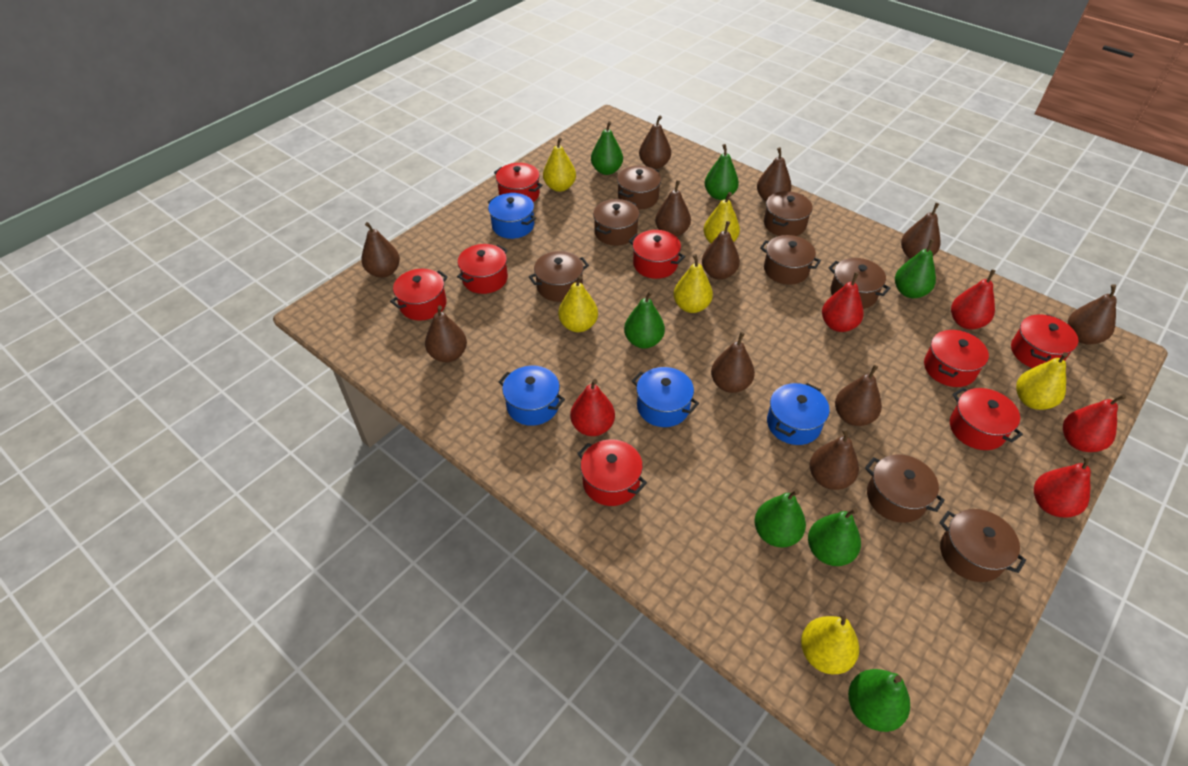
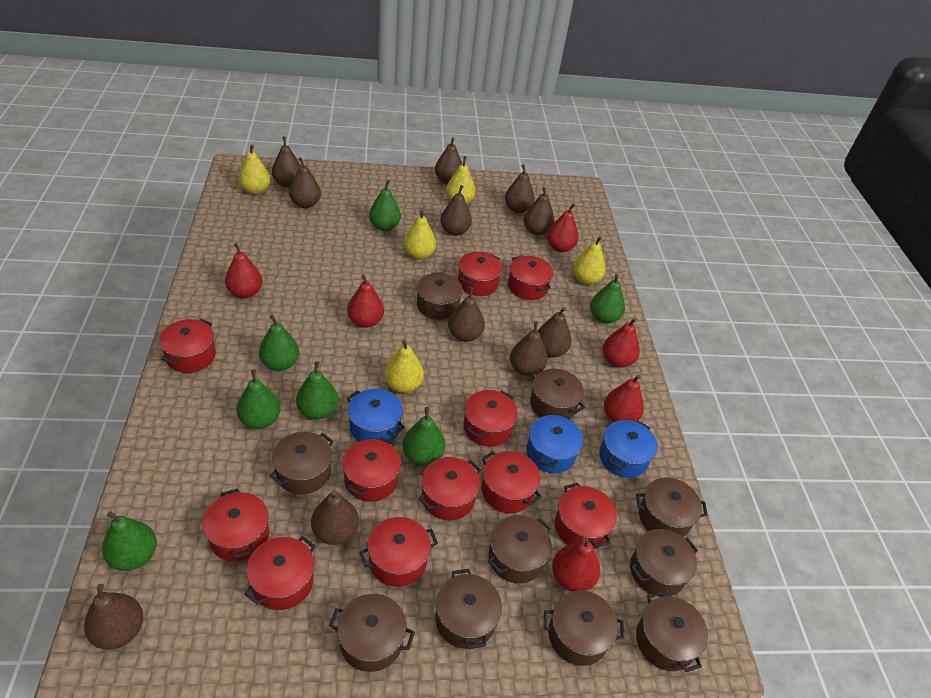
blue pot: [488,193,536,239] [499,365,565,426] [632,367,699,427] [767,383,830,445] = 4 -> [347,389,405,441] [527,413,583,473] [599,420,658,478] = 3
brown pot: [529,251,589,302] [593,199,639,246] [617,166,661,209] [760,235,821,285] [764,191,813,236] [829,258,890,309] [865,454,945,523] [939,509,1026,582] = 8 -> [270,432,334,494] [329,594,415,672] [417,272,463,320] [435,569,502,649] [488,515,552,583] [530,369,585,419] [544,590,625,666] [630,529,698,597] [636,477,708,537] [636,591,708,672] = 10
red pear: [570,379,615,436] [822,272,864,332] [951,269,995,329] [1034,455,1091,518] [1063,394,1126,452] = 5 -> [225,243,263,298] [347,275,384,328] [547,203,579,252] [552,536,600,592] [603,318,640,368] [604,374,644,422] = 6
red pot: [390,269,448,321] [457,244,508,294] [494,163,543,202] [577,439,647,506] [629,230,685,279] [924,330,989,387] [950,387,1023,450] [1011,314,1078,368] = 8 -> [159,319,216,373] [203,488,269,562] [244,536,315,610] [342,437,401,502] [359,517,438,587] [419,457,481,520] [458,252,503,296] [463,390,518,447] [482,451,542,513] [508,255,553,300] [555,483,617,549] = 11
yellow pear: [543,138,576,192] [558,275,598,332] [674,254,713,313] [703,192,740,243] [801,611,859,674] [1016,352,1068,410] = 6 -> [238,144,270,194] [384,339,424,393] [403,210,436,259] [446,156,476,204] [573,236,606,285] = 5

